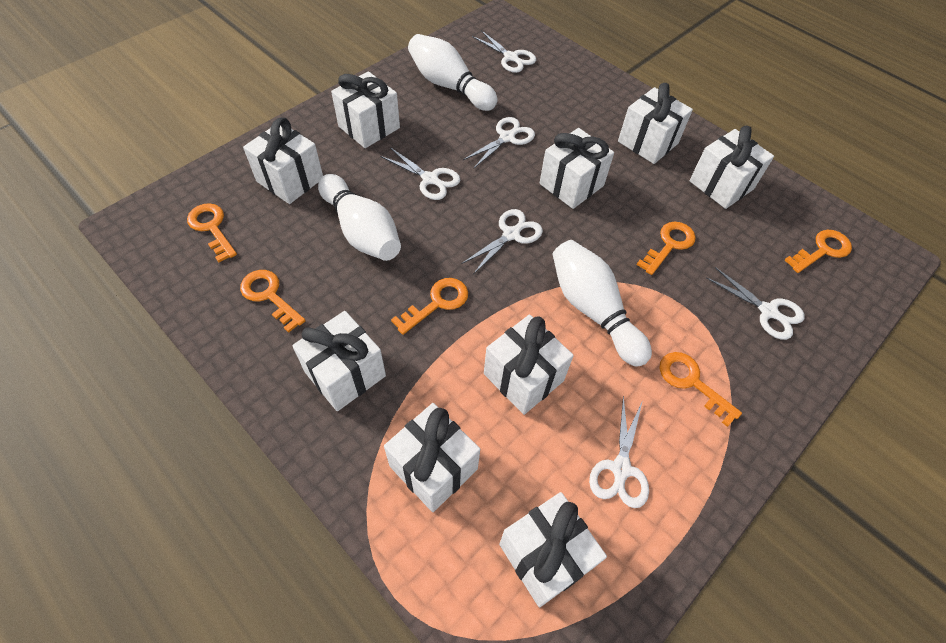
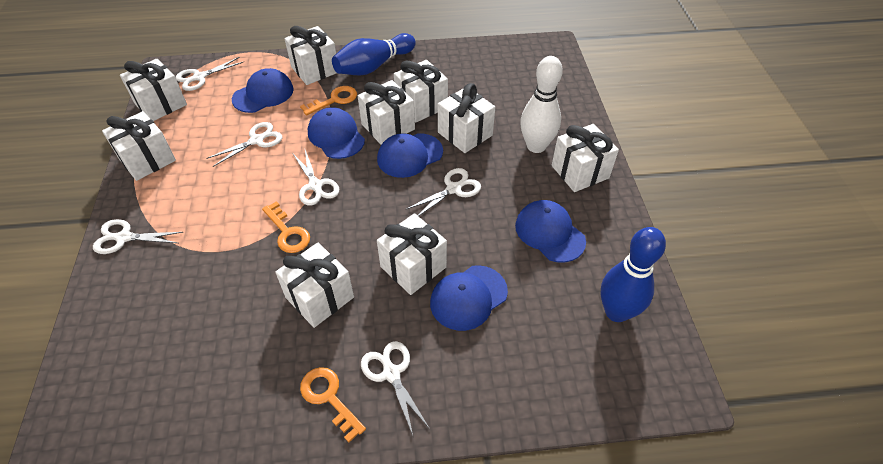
blue bowling pin: none = 0 -> [332,33,416,75] [600,227,666,322] = 2
blue cap: none = 0 -> [232,68,294,113] [308,107,365,159] [377,133,443,178] [430,265,508,331] [515,200,586,263] = 5
orange key: [187,203,237,262] [240,270,306,333] [391,278,468,335] [636,222,696,275] [659,352,742,427] [784,230,852,273] = 6 -> [262,201,310,253] [300,86,357,115] [300,367,366,442] = 3
white bowling pin: [318,174,401,261] [408,34,498,111] [553,240,652,367] = 3 -> [520,56,563,153] = 1

